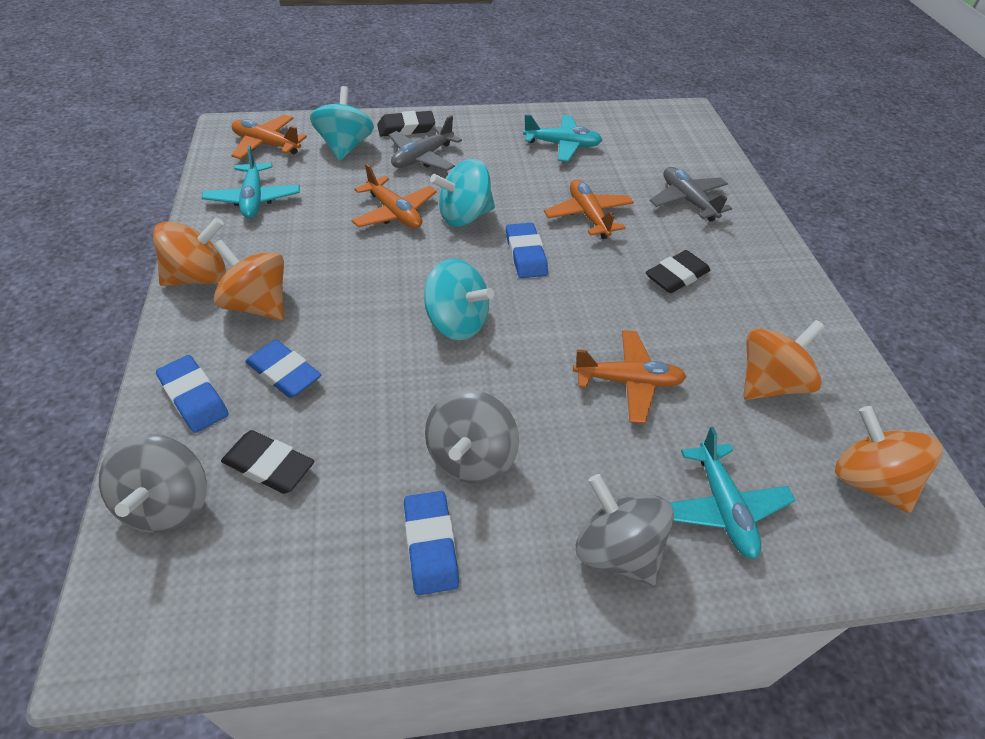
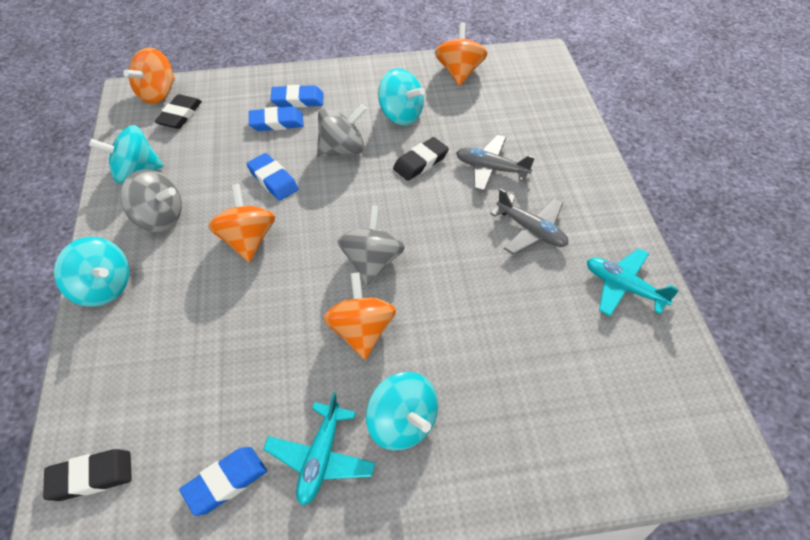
orange plane: [231,115,307,159] [351,163,437,229] [544,180,634,239] [573,330,686,423] = 4 -> none = 0
turquoise plane: [202,145,300,219] [523,114,602,162] [670,427,796,559] = 3 -> [263,392,375,505] [587,248,679,316] = 2
turquoise spinning top: [310,86,374,161] [424,259,494,340] [430,159,495,227] = 3 -> [54,237,129,307] [89,125,164,183] [366,372,438,451] [378,68,425,125] = 4

